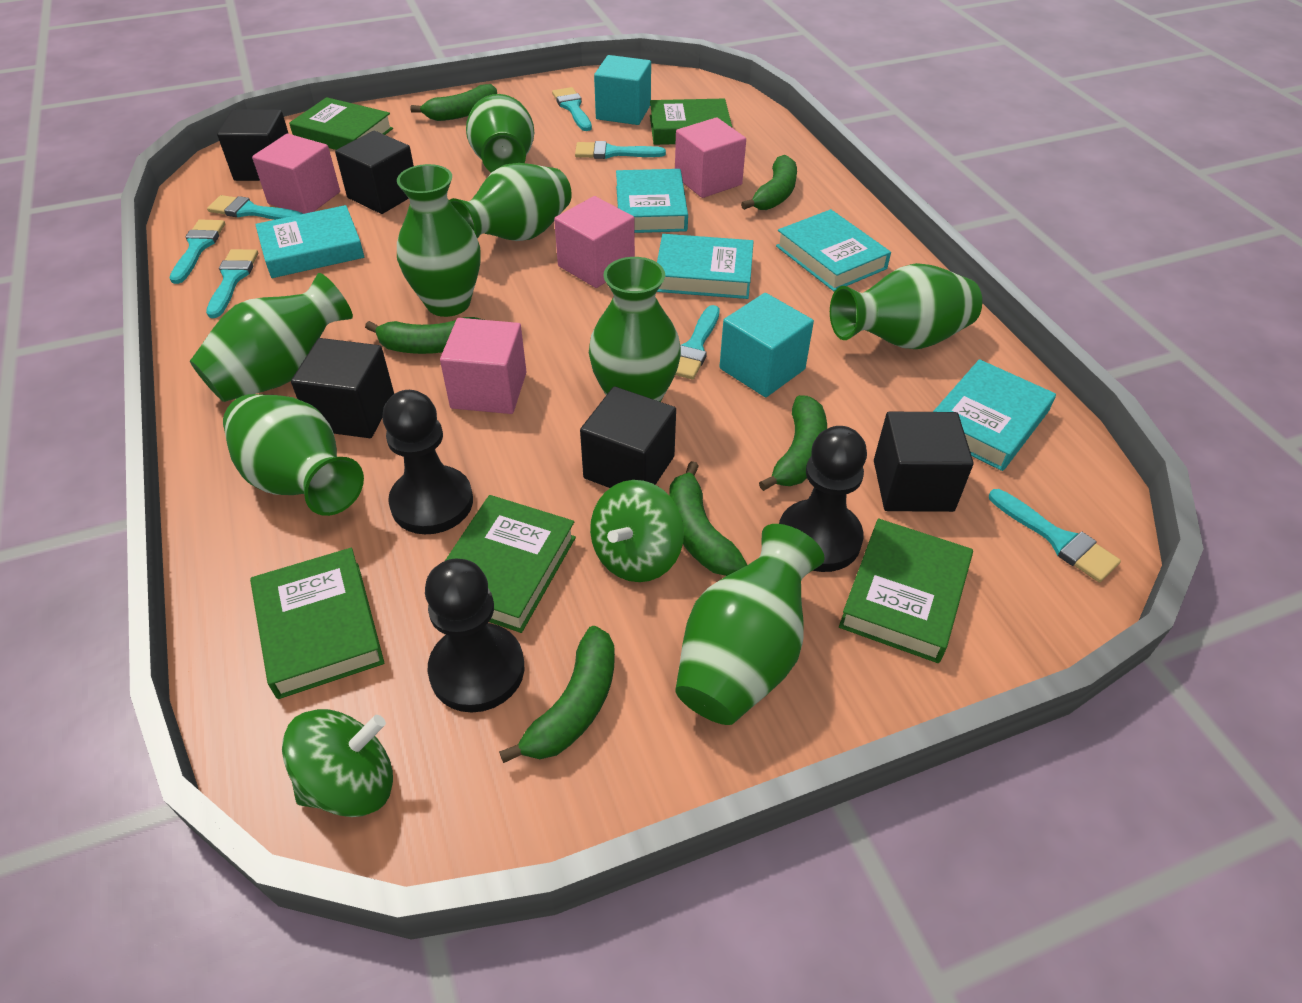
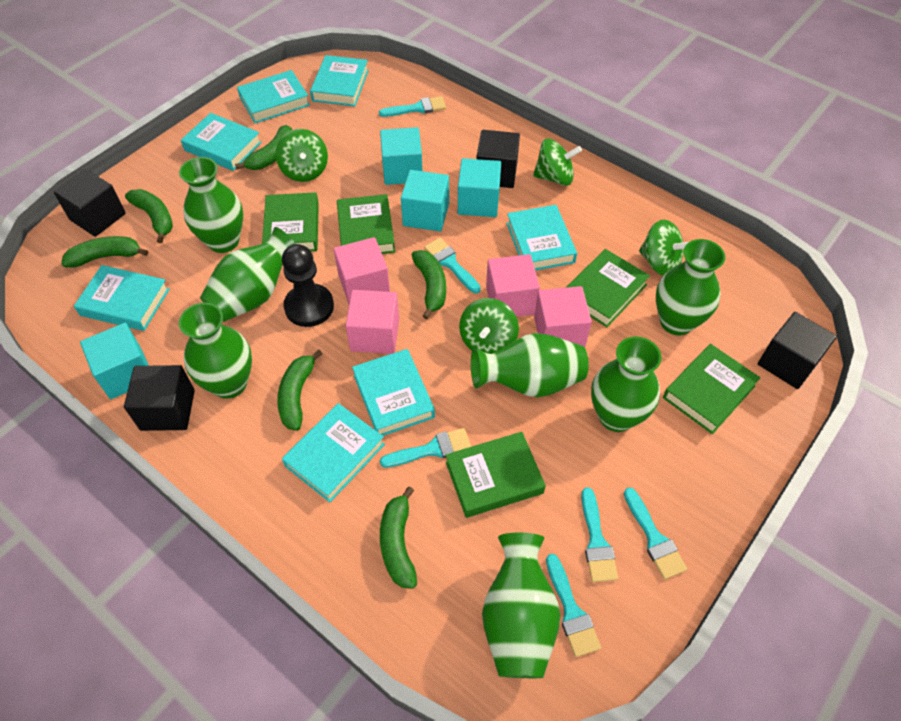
black cube: [217,109,289,181] [291,338,394,438] [335,131,414,214] [580,386,676,488] [874,412,974,512] = 5 -> [53,169,126,237] [124,365,195,431] [476,130,520,188] [758,312,837,389] = 4
black pawn: [382,390,473,534] [425,559,524,713] [779,426,867,572] = 3 -> [282,244,334,327] = 1
green spinning top: [282,709,393,817] [590,480,684,582] = 2 -> [276,129,328,182] [459,298,519,354] [533,139,582,186] [639,220,689,276] = 4
green vase: [190,273,353,402] [223,394,364,516] [397,164,481,317] [449,163,572,241] [466,94,534,173] [589,257,681,402] [675,524,825,725] [830,263,982,349] = 8 -> [179,157,243,253] [179,303,252,399] [200,227,295,322] [471,333,589,397] [482,533,560,678] [591,337,661,432] [656,239,725,336] = 7
turquoise book: [255,205,364,278] [616,169,688,233] [657,234,754,299] [776,209,891,291] [933,359,1056,471] = 5 -> [74,265,170,331] [181,113,262,171] [237,70,310,123] [282,403,385,502] [310,55,369,106] [352,349,435,436] [506,205,577,271] = 7
turquoise brush: [170,219,225,284] [206,249,258,318] [207,195,303,220] [552,87,592,131] [575,141,666,159] [675,305,720,379] [989,489,1121,582] = 7 -> [379,96,446,117] [380,428,471,468] [424,238,481,293] [546,554,601,657] [581,487,618,582] [624,487,687,580] = 6
turquoise cube: [594,55,651,125] [719,293,814,397] = 2 -> [80,323,149,399] [380,127,422,185] [401,170,449,231] [458,158,501,217] = 4

